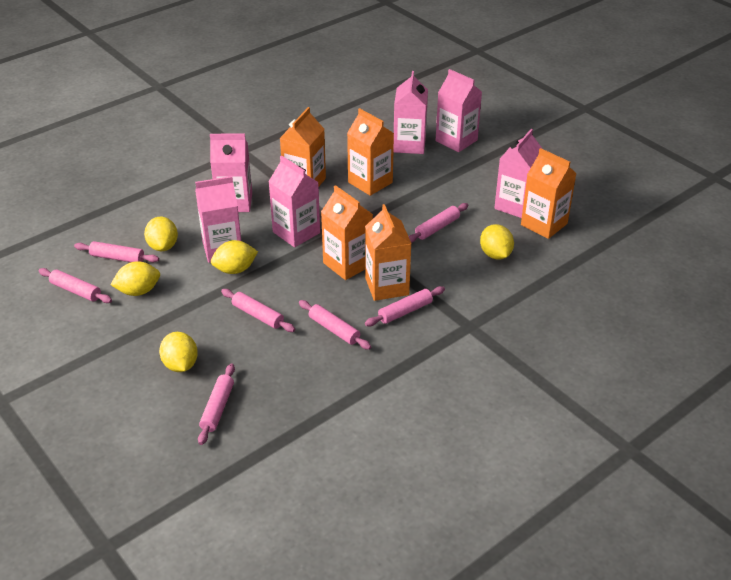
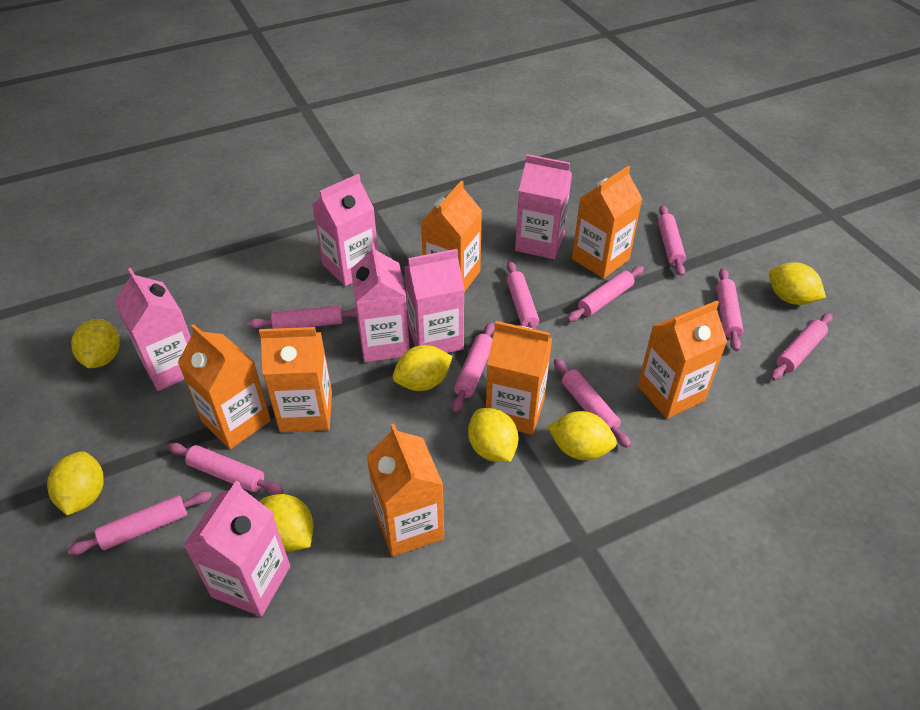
orange carton: [280,107,326,187] [321,185,373,280] [347,108,394,196] [365,204,412,301] [521,148,577,239] = 5 -> [178,324,271,449] [259,327,332,432] [366,424,444,557] [421,181,482,292] [486,321,552,435] [572,166,642,279] [638,301,727,419] = 7
pink rolling pin: [39,268,112,303] [74,241,159,262] [198,364,235,445] [221,289,295,332] [299,300,371,350] [365,286,445,326] [408,203,468,243] = 7 -> [67,491,212,555] [168,443,284,495] [248,305,357,329] [452,322,495,412] [507,261,539,330] [554,358,631,448] [567,266,644,322] [658,205,686,276] [716,268,743,351] [771,313,833,381] = 10
yellow lemon: [110,261,160,296] [144,217,178,251] [159,332,198,372] [211,240,258,274] [480,224,514,260] = 5 -> [47,451,104,515] [71,319,120,368] [260,494,314,551] [393,345,453,391] [468,408,519,462] [548,411,617,460] [769,262,826,305] = 7

